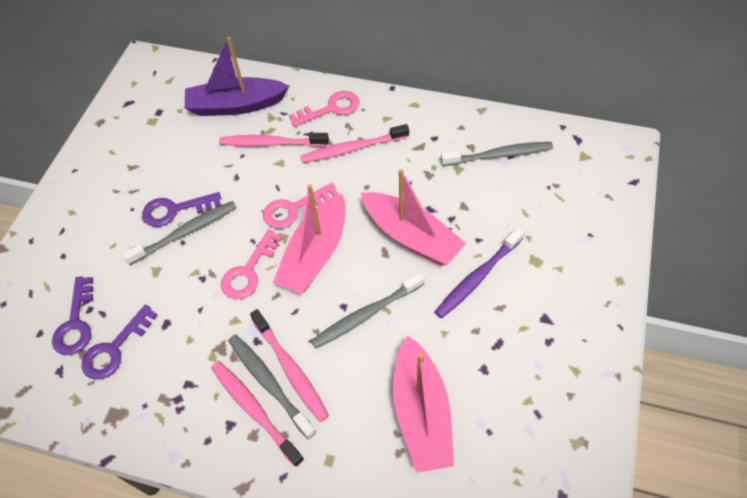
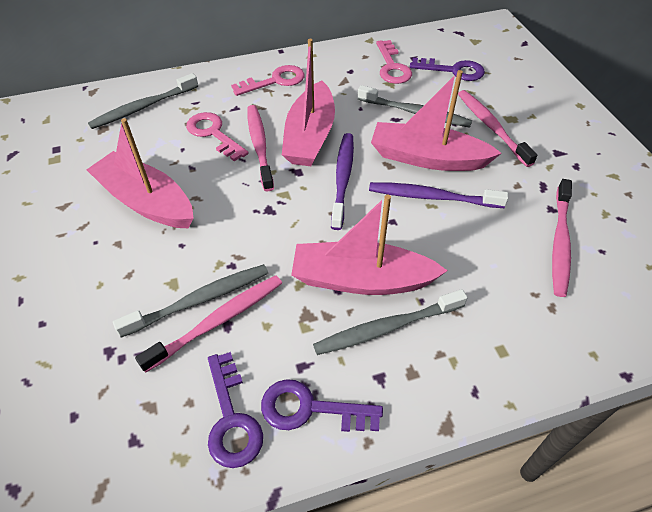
pink boat: [273,184,346,294] [361,169,466,265] [393,335,454,473] = 3 -> [86,118,194,229] [282,39,335,166] [291,195,448,295] [371,70,502,171] = 4
purple boat: [185,37,289,116] = 1 -> none = 0
purple toothbrush: [435,228,524,318] = 1 -> [331,133,354,230] [369,182,508,208] = 2

